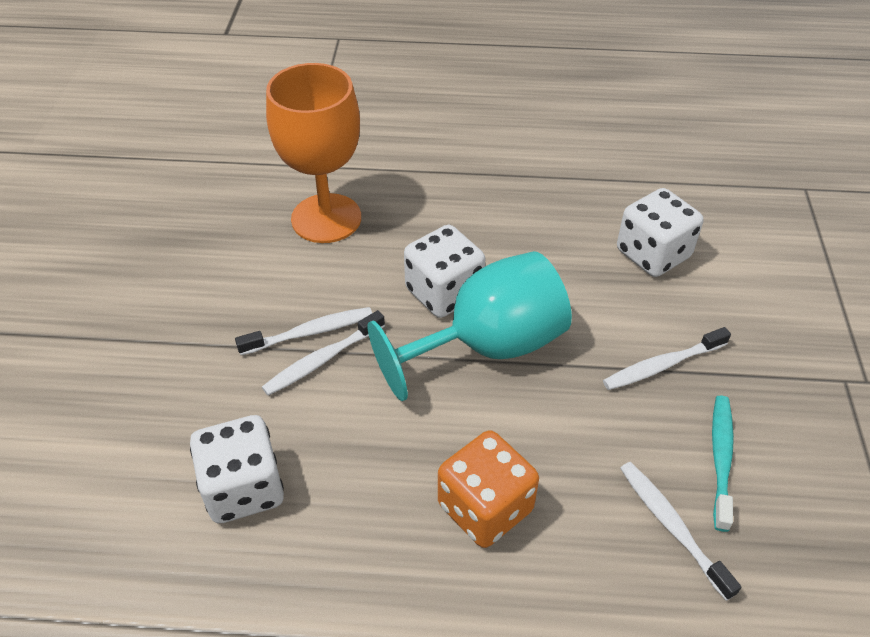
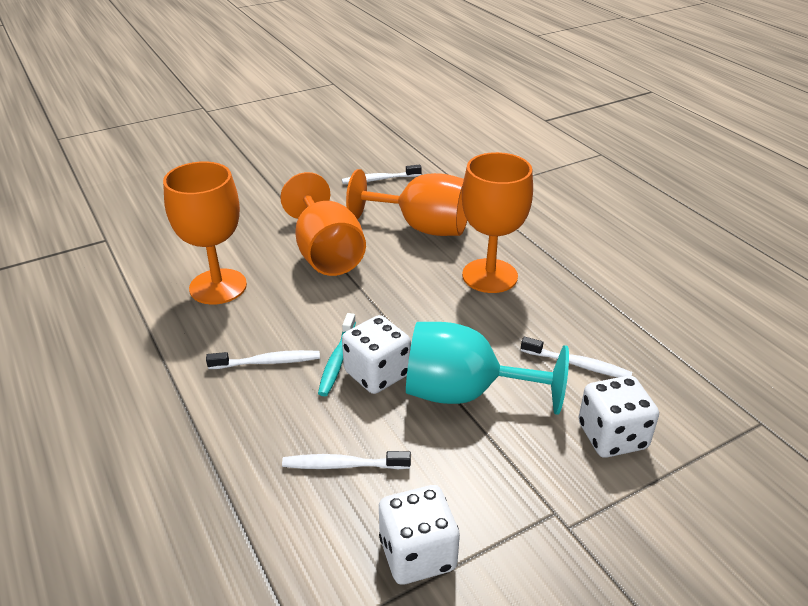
orange dice: [438,430,539,548] = 1 -> none = 0
orange goblet: [266,63,361,243] = 1 -> [163,161,247,305] [280,172,366,276] [346,169,467,236] [462,152,533,293] = 4

